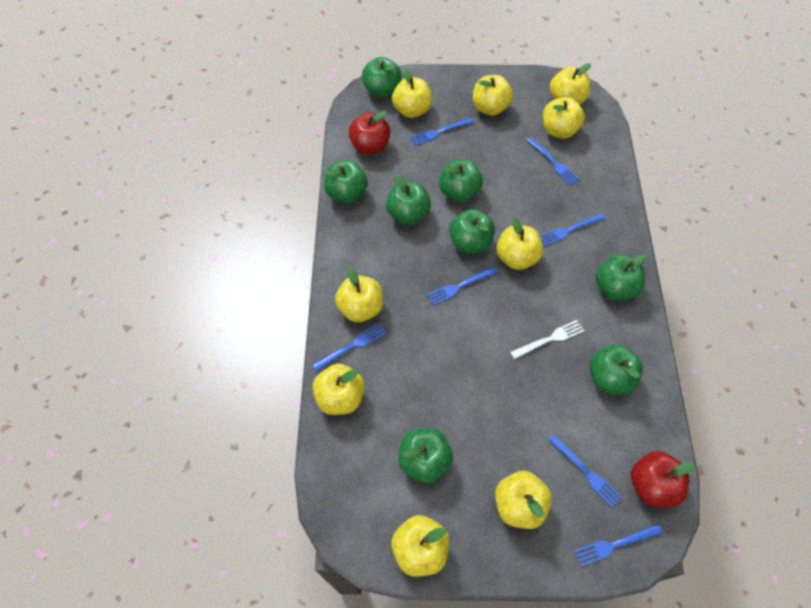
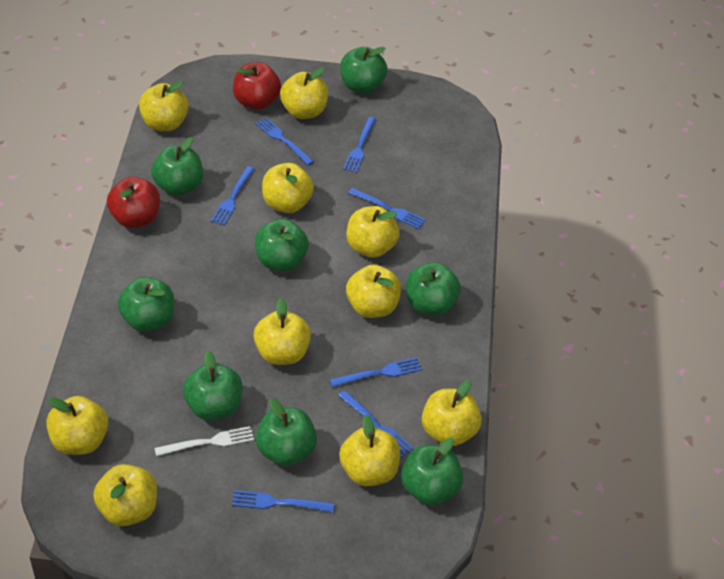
yellow apple: [312,364,365,415] [335,268,383,322] [391,515,449,577] [392,68,432,118] [473,75,513,116] [495,471,552,529] [496,217,543,270] [543,97,585,139] [550,63,591,105] = 9 -> [46,396,109,455] [93,464,157,526] [139,81,189,131] [253,298,311,365] [262,163,314,213] [280,67,328,119] [339,415,400,486] [346,264,401,318] [347,206,400,258] [422,380,482,446] = 10

